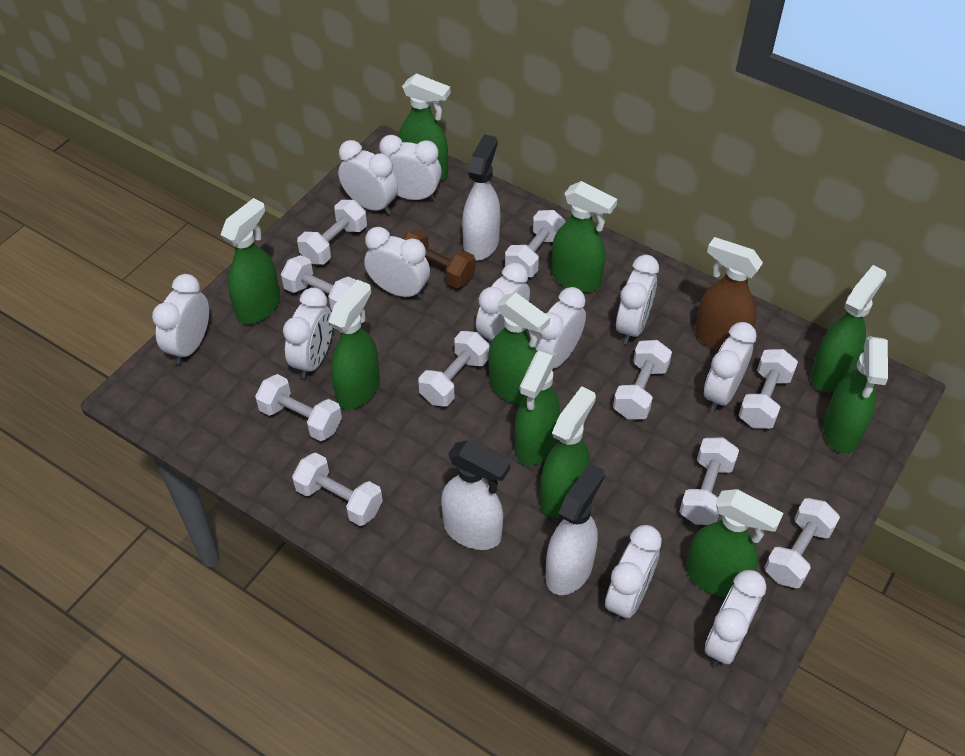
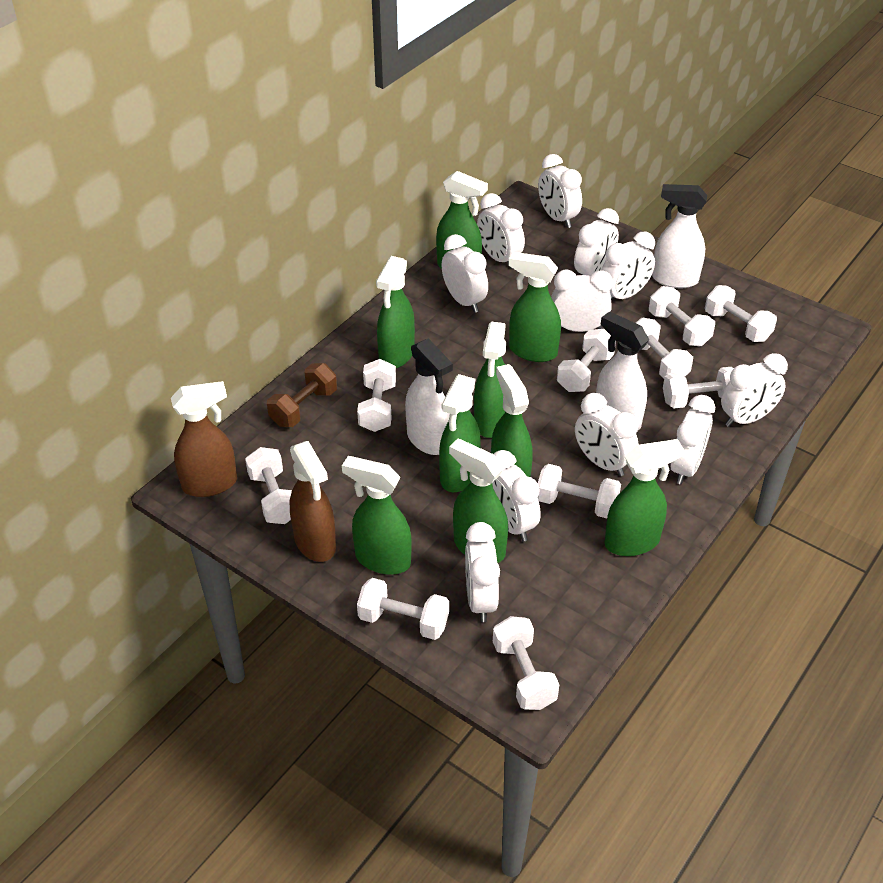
brown spray bottle: [695,237,763,351] = 1 -> [171,381,237,497] [290,441,336,562] = 2
green spray bottle: [221,198,280,324] [329,280,380,410] [399,73,451,182] [488,292,550,405] [515,350,560,466] [540,386,596,518] [552,181,617,293] [686,489,783,597] [810,265,886,392] [823,336,888,453] = 10 -> [342,456,412,575] [376,256,415,368] [436,171,488,269] [439,374,481,492] [449,439,508,563] [474,322,506,438] [491,364,533,477] [509,252,561,362] [604,439,684,556] = 9

